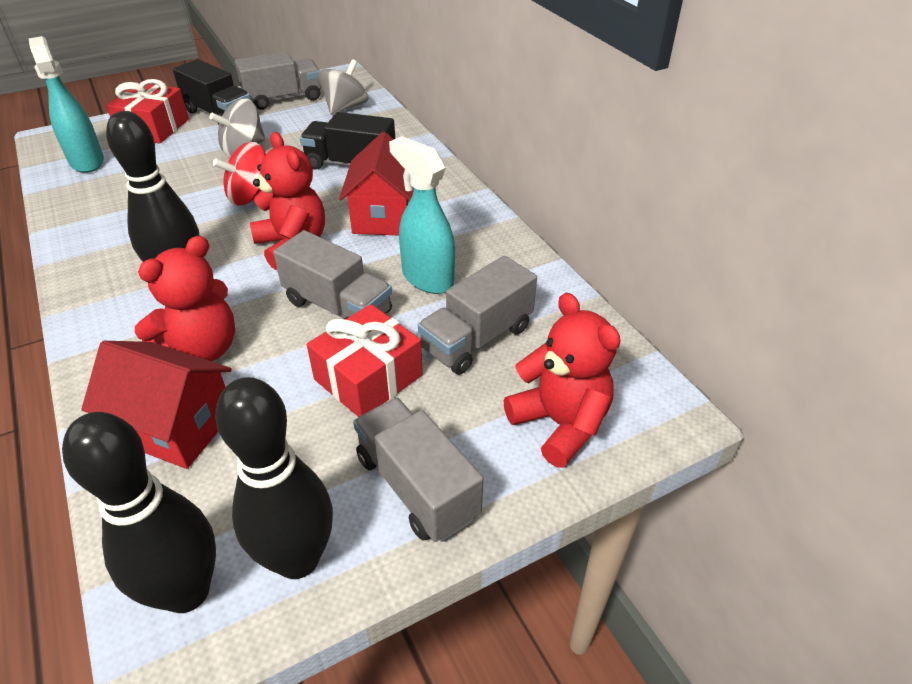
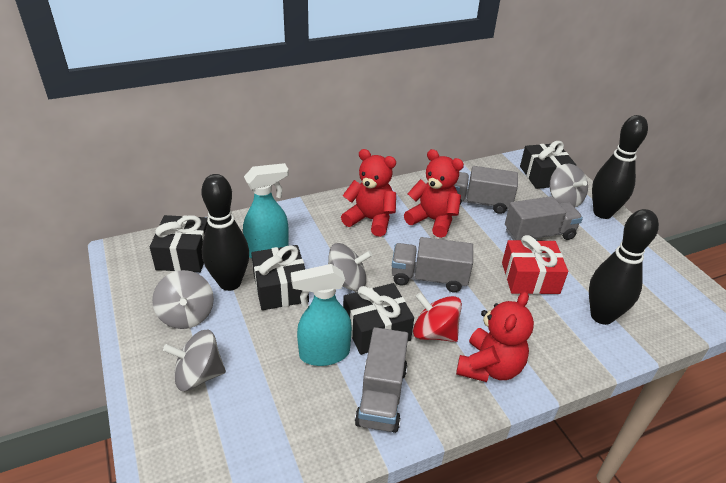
black gift: none = 0 -> [150,215,208,272] [251,245,309,310] [343,283,414,355] [520,141,576,189] = 4
black truck: [173,59,251,125] [300,112,395,169] = 2 -> none = 0
grey spinning top: [209,98,265,157] [318,59,368,115] = 2 -> [152,270,214,329] [163,330,226,391] [328,243,372,292] [550,163,588,207] = 4
red gift: [106,79,189,143] [307,304,423,417] = 2 -> [502,235,568,294] = 1
red house: [81,341,232,469] [339,132,414,235] = 2 -> none = 0

